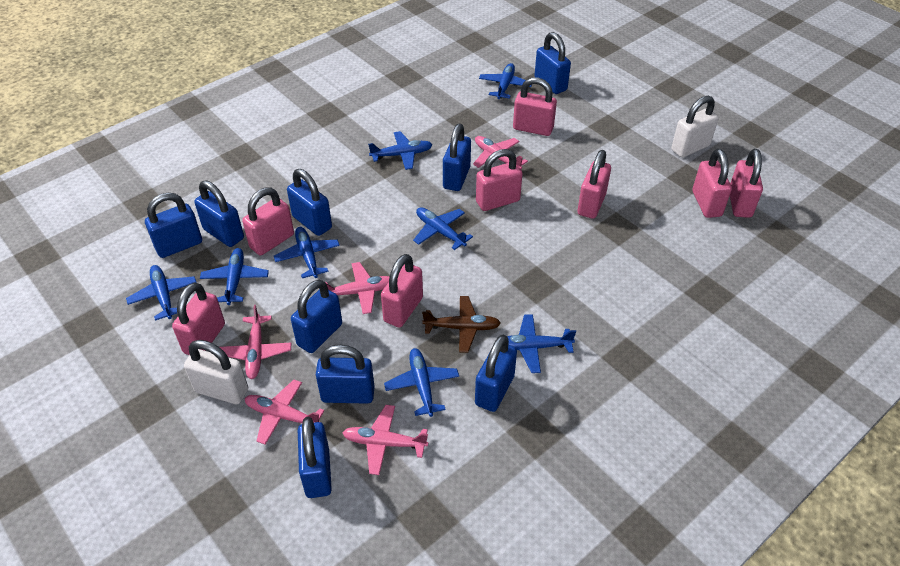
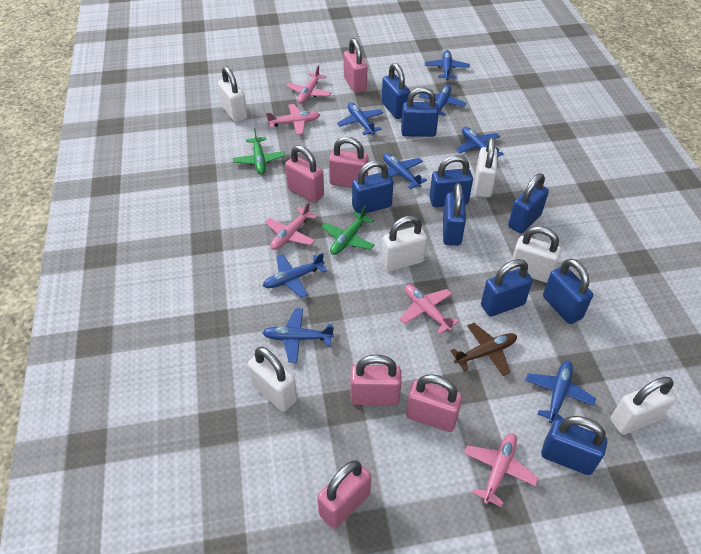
green plane: none = 0 -> [233,128,285,175] [322,206,374,255] = 2
pink padlock: [172,282,225,355] [242,187,294,255] [381,254,423,328] [476,149,523,211] [513,77,557,136] [577,150,611,219] [692,149,732,218] [730,149,763,218] = 8 -> [285,145,324,203] [317,460,371,529] [329,137,369,188] [344,38,367,93] [351,355,402,406] [406,374,462,432] = 6
white padlock: [184,340,248,404] [671,96,719,158] = 2 -> [218,66,248,122] [248,347,297,412] [382,216,427,272] [474,137,498,197] [510,226,561,283] [610,377,676,435] = 6

